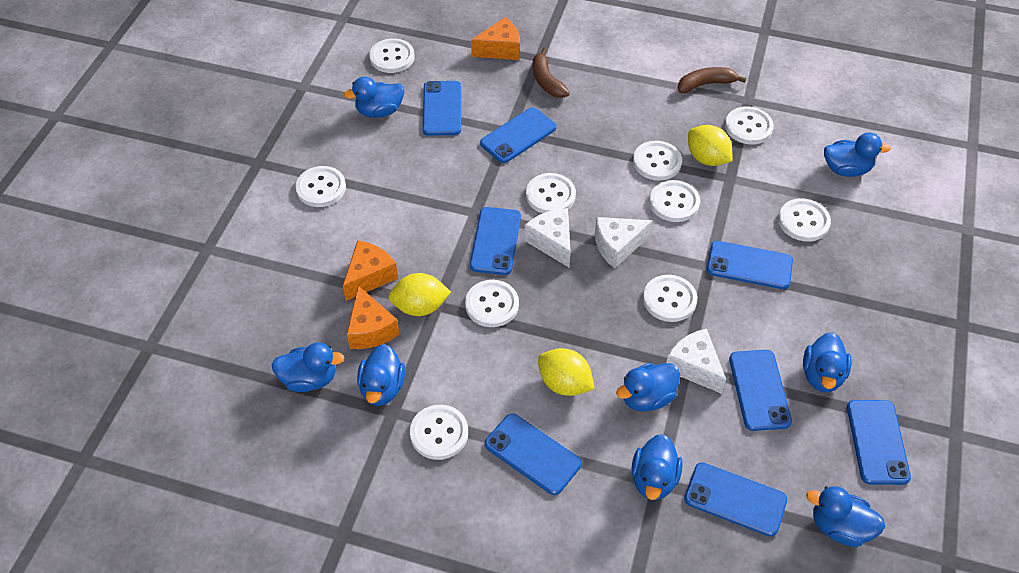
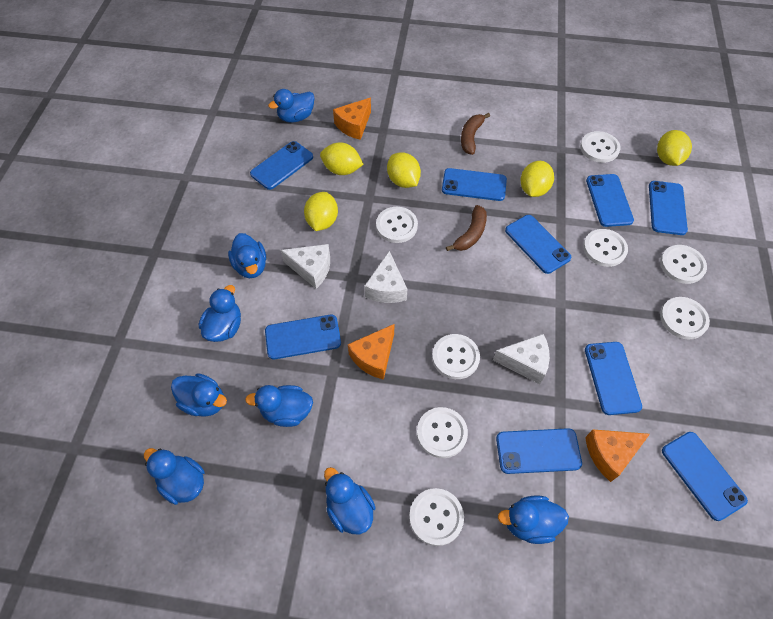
blue phone: [422,81,461,136] [470,207,521,275] [480,108,556,163] [485,413,582,495] [684,462,787,537] [707,241,793,289] [729,350,792,431] [847,400,911,485] = 8 -> [250,141,313,190] [265,315,341,359] [442,168,507,201] [496,428,582,474] [505,215,571,274] [585,342,642,415] [586,174,634,227] [649,181,688,235] [662,432,748,521] = 9
white button: [295,166,346,207] [369,38,415,73] [410,405,468,460] [465,280,519,327] [526,173,576,213] [633,141,682,181] [643,275,697,322] [649,180,700,222] [725,106,774,144] [778,199,831,241] = 10 -> [376,207,418,243] [409,488,464,546] [417,407,468,458] [432,334,480,379] [580,131,620,163] [583,229,628,267] [660,245,707,284] [660,297,710,339] = 8
yellow lemon: [388,273,451,316] [538,348,595,396] [688,125,733,166] = 3 -> [304,192,338,231] [320,142,364,175] [387,152,421,188] [521,161,554,197] [657,130,692,166] = 5

